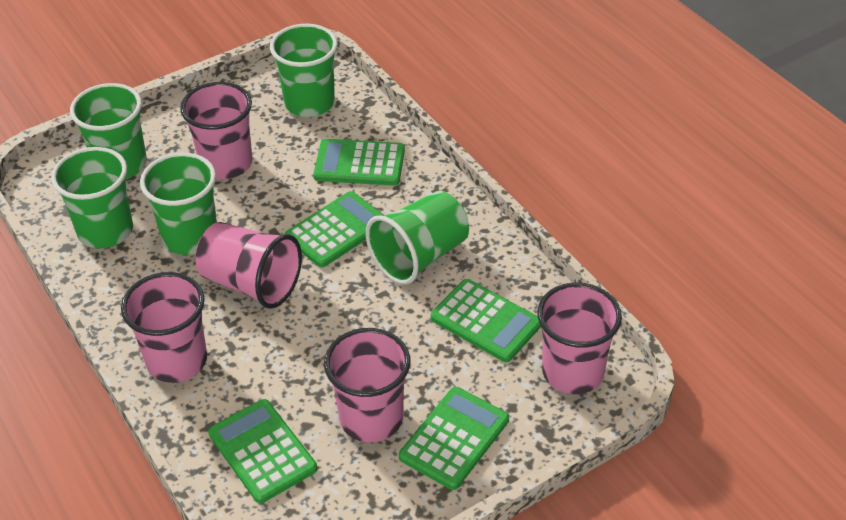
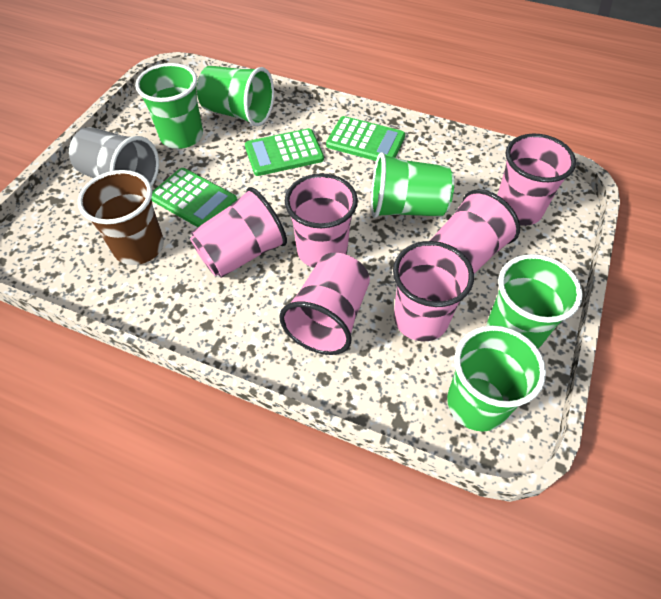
brown cup: none = 0 -> [78,170,164,265] = 1
green calculator: [208,399,317,503] [285,191,384,268] [313,139,405,186] [399,387,509,490] [431,279,541,362] = 5 -> [151,168,237,227] [245,128,324,176] [326,116,405,161] = 3
grey cup: none = 0 -> [69,127,159,187] = 1
pink cup: [121,272,207,383] [180,82,252,179] [195,222,302,309] [324,328,410,442] [537,282,622,394] = 5 -> [190,187,287,278] [279,253,370,355] [285,173,358,268] [393,241,474,342] [430,189,520,274] [497,134,576,226] = 6

